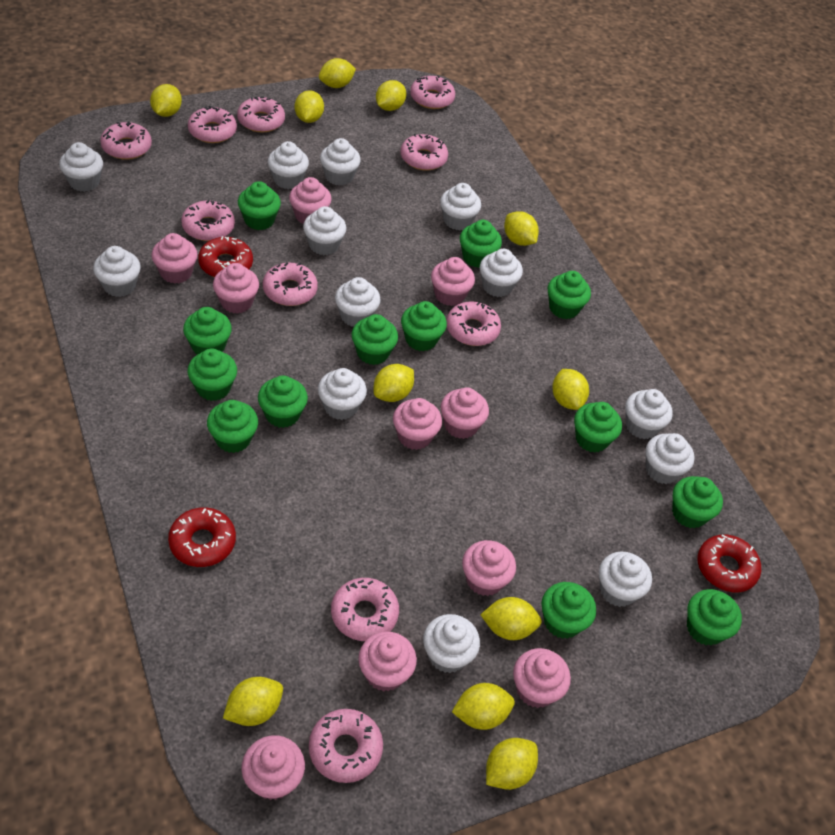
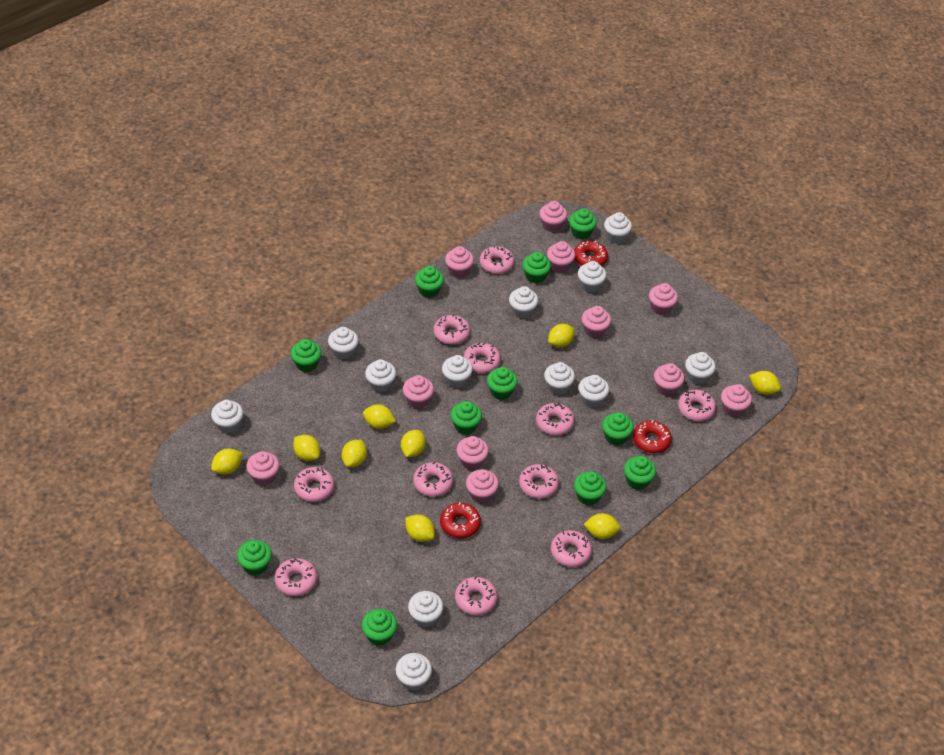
green cupcake: [183,307,232,354] [187,348,237,401] [207,400,258,453] [238,181,281,230] [258,375,308,428] [352,314,398,365] [401,301,447,351] [460,220,502,268] [542,582,596,639] [548,271,591,319] [574,402,622,453] [672,476,723,528] [687,589,742,646] = 13 -> [237,540,272,576] [291,339,321,372] [362,609,397,645] [415,266,444,298] [451,401,482,434] [487,367,518,400] [522,252,551,283] [569,208,597,240] [574,471,607,506] [602,412,634,445] [624,456,656,490] = 11
pink cupcake: [151,233,198,284] [213,263,259,314] [241,735,305,800] [289,177,332,224] [358,632,417,692] [393,398,442,450] [431,257,475,306] [441,387,489,439] [462,540,516,596] [513,648,571,708] = 10 -> [246,451,280,486] [403,375,434,408] [445,246,474,278] [457,436,489,470] [466,469,499,503] [539,201,567,232] [547,241,575,273] [582,306,611,338] [649,283,678,315] [654,363,684,396] [721,384,752,417] = 11
pink donut: [100,122,152,160] [181,200,235,241] [188,106,237,143] [237,97,285,133] [263,263,318,306] [309,709,383,783] [331,578,399,641] [400,134,448,171] [410,75,455,109] [446,302,501,346] = 10 -> [275,558,317,596] [294,467,334,502] [413,462,453,497] [434,314,470,344] [455,576,497,615] [464,343,501,373] [480,245,514,274] [519,464,559,498] [536,403,574,435] [551,530,592,567] [678,390,716,421] = 11
white cupcake: [59,142,103,192] [93,246,141,297] [268,141,309,189] [303,206,346,255] [318,368,367,420] [320,138,361,186] [335,277,381,327] [423,614,480,673] [440,183,481,230] [480,249,523,297] [599,552,652,607] [625,389,673,439] [646,433,695,484] = 13 -> [211,400,243,433] [328,327,359,360] [365,359,396,393] [396,653,432,691] [408,591,443,627] [442,355,473,388] [509,286,538,318] [544,362,575,395] [578,261,606,293] [578,375,609,408] [604,212,632,243] [685,352,716,385] = 12
yellow lemon: [150,84,182,117] [223,677,283,726] [295,90,324,123] [319,58,356,88] [374,364,414,402] [376,80,406,111] [452,683,515,730] [481,597,542,640] [486,738,538,790] [504,211,539,246] [552,369,589,410] = 11 -> [211,448,243,474] [293,435,320,461] [342,440,367,467] [363,404,396,429] [401,430,426,457] [405,514,435,542] [548,324,575,347] [584,513,620,539] [750,371,781,395] = 9

